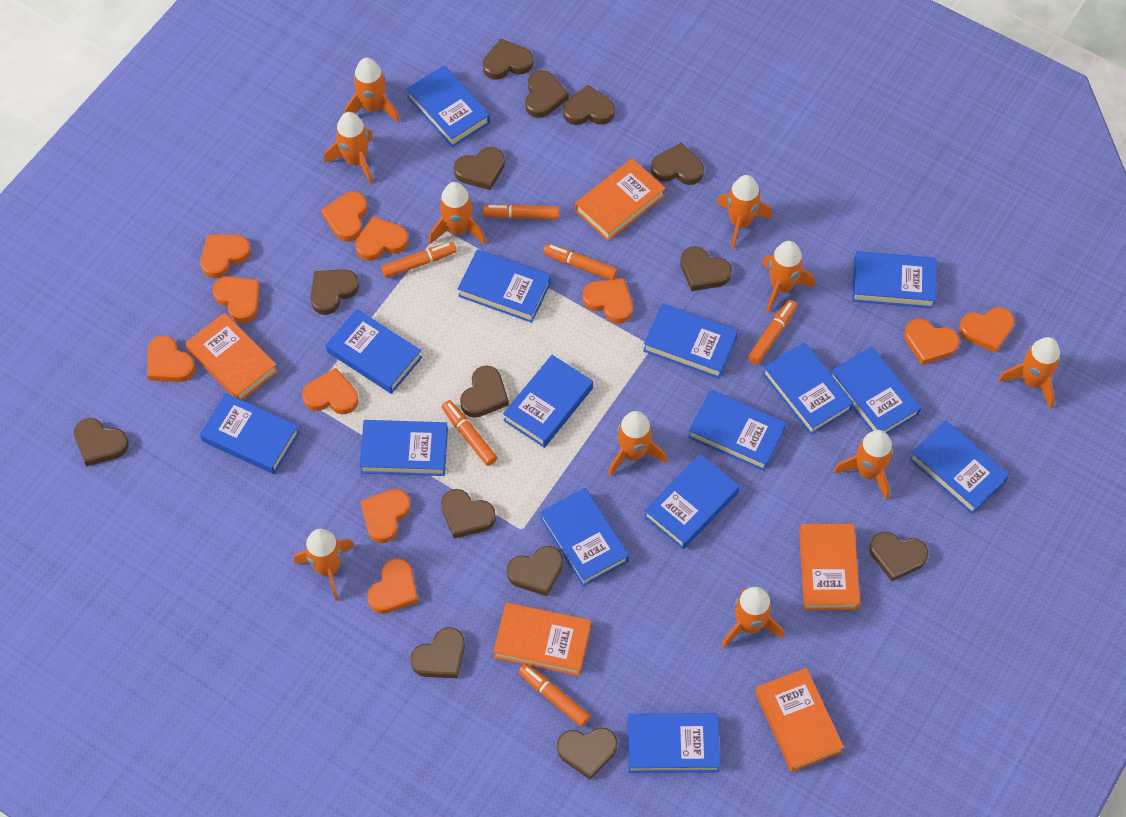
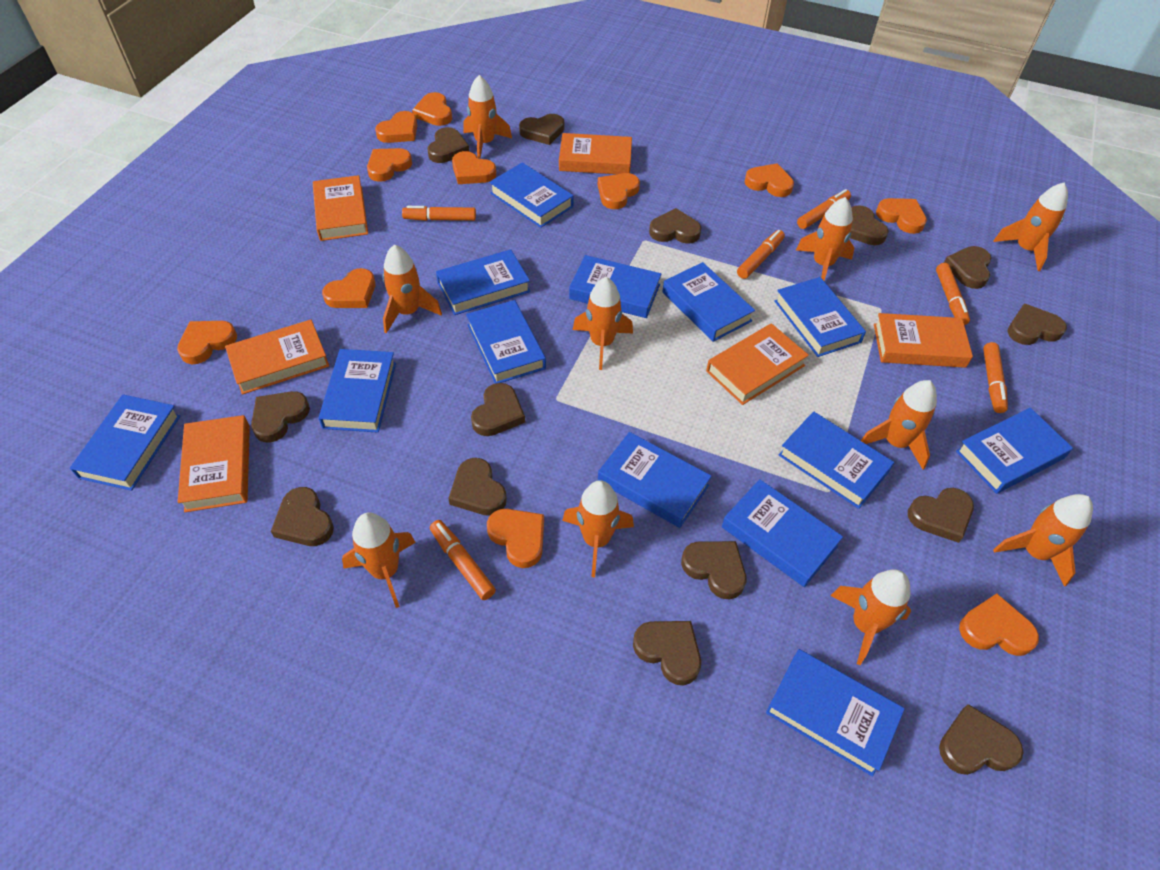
blue book: [200,393,300,474] [326,309,422,394] [360,420,448,476] [406,65,490,147] [457,249,551,323] [503,355,593,448] [540,488,629,586] [628,713,720,773] [643,303,738,379] [644,454,740,549] [688,390,786,471] [762,342,854,435] [831,346,921,434] [853,251,937,308] [909,420,1009,514] = 15 -> [70,394,181,491] [318,349,396,433] [436,249,530,315] [466,300,546,383] [489,162,574,228] [569,255,661,318] [598,432,712,528] [662,262,755,342] [722,479,843,587] [766,649,905,776] [774,277,866,357] [779,411,894,509] [956,408,1073,494] = 13
orange book: [185,313,278,400] [493,603,591,676] [575,158,666,241] [755,668,844,772] [799,524,860,610] = 5 -> [178,415,250,512] [225,320,329,395] [313,175,368,241] [559,133,632,174] [706,323,809,405] [874,313,973,368] = 6

